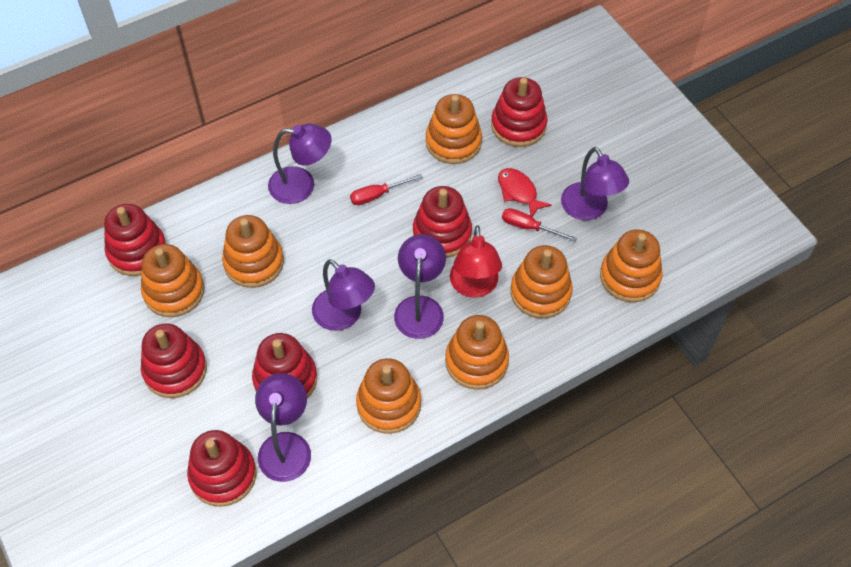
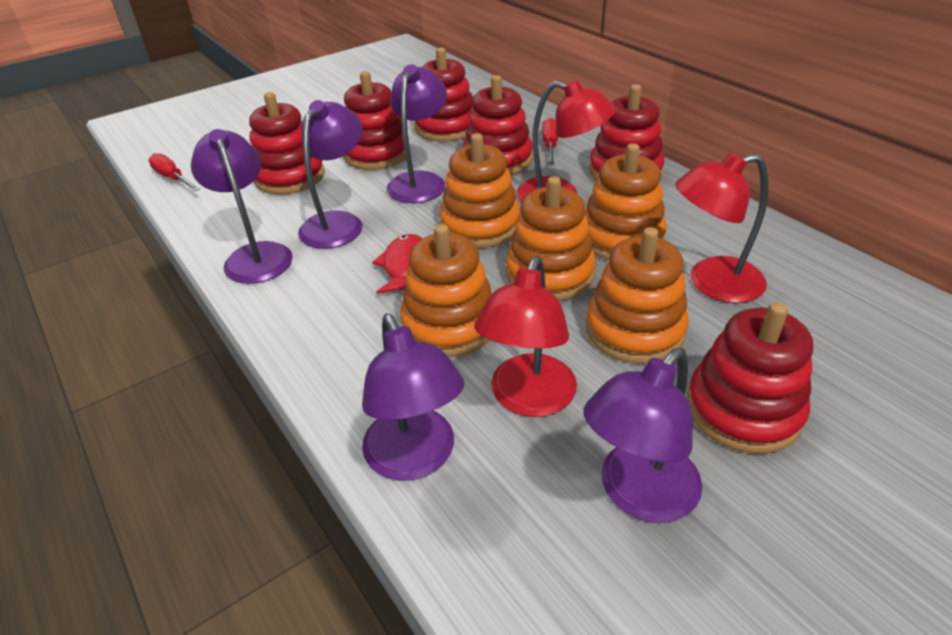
orange stacking toy: [141,244,204,317] [222,215,284,288] [356,358,421,434] [426,94,482,164] [445,315,509,390] [511,245,573,318] [600,229,663,302] = 7 -> [400,224,492,357] [440,133,520,248] [506,176,596,301] [585,143,666,260] [586,227,689,364] = 5
red lamp: [450,225,502,298] = 1 -> [474,256,577,417] [517,79,616,202] [675,152,768,303] = 3

